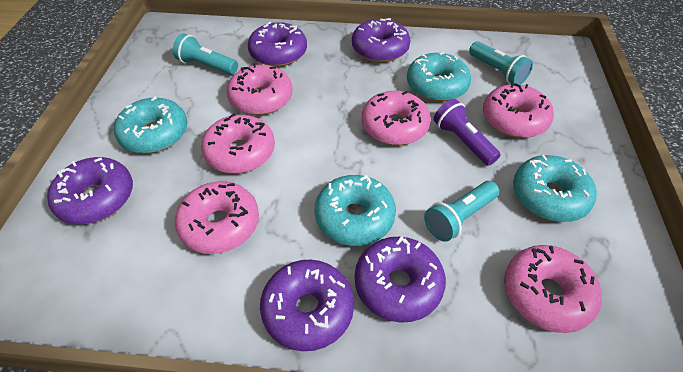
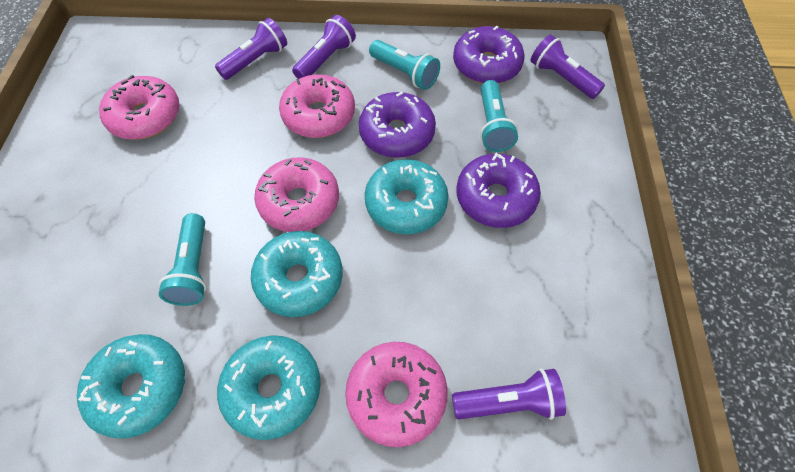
pink donut: [175,181,259,254] [201,113,275,173] [226,63,292,115] [362,91,431,145] [483,82,554,138] [504,245,602,333] = 6 -> [99,75,179,140] [254,157,339,232] [279,74,355,138] [345,342,448,447] = 4
purple donut: [47,157,133,224] [248,22,307,67] [260,260,354,351] [352,18,410,62] [355,237,446,323] = 5 -> [359,92,436,158] [453,26,525,84] [456,152,541,228] = 3
purple flashlight: [434,99,501,166] = 1 -> [215,18,287,80] [292,15,356,79] [452,368,566,420] [530,34,605,99] = 4

